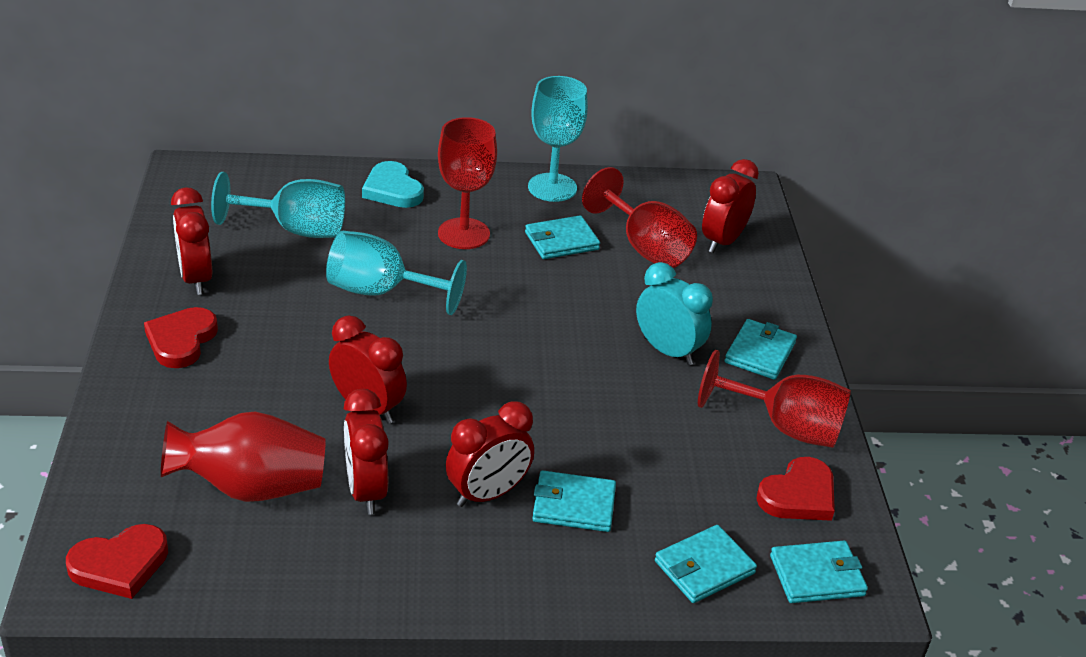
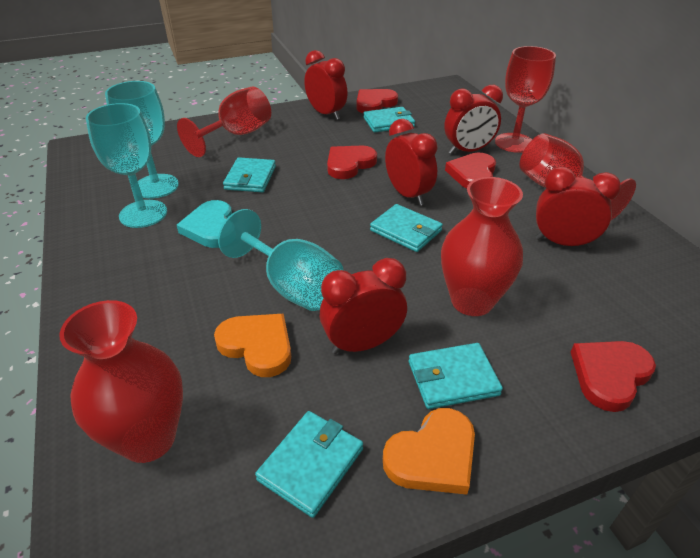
orange heart: none = 0 -> [214,313,291,377] [383,408,475,495] = 2
red heart: [66,524,168,599] [144,307,218,368] [756,457,835,521] = 3 -> [327,146,377,179] [356,89,398,113] [445,153,496,189] [571,341,656,412] = 4
red vase: [161,412,326,502] = 1 -> [59,300,183,463] [441,177,523,316] = 2
turquoise clock: [636,262,713,365] = 1 -> none = 0

